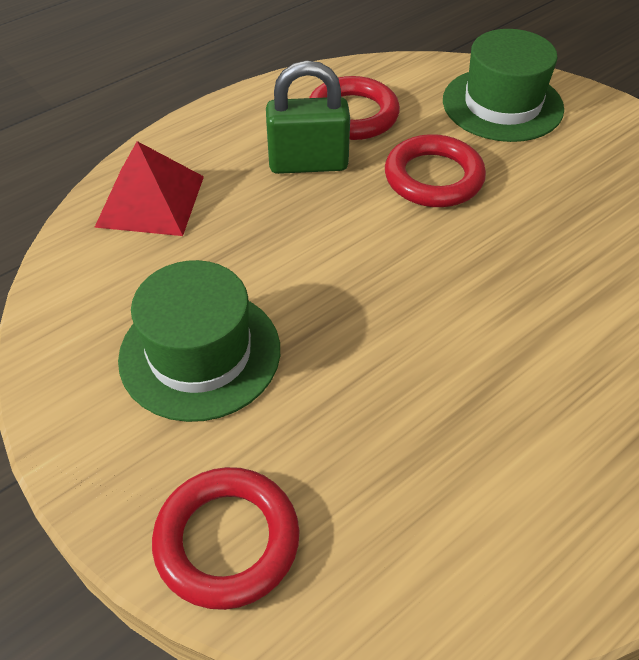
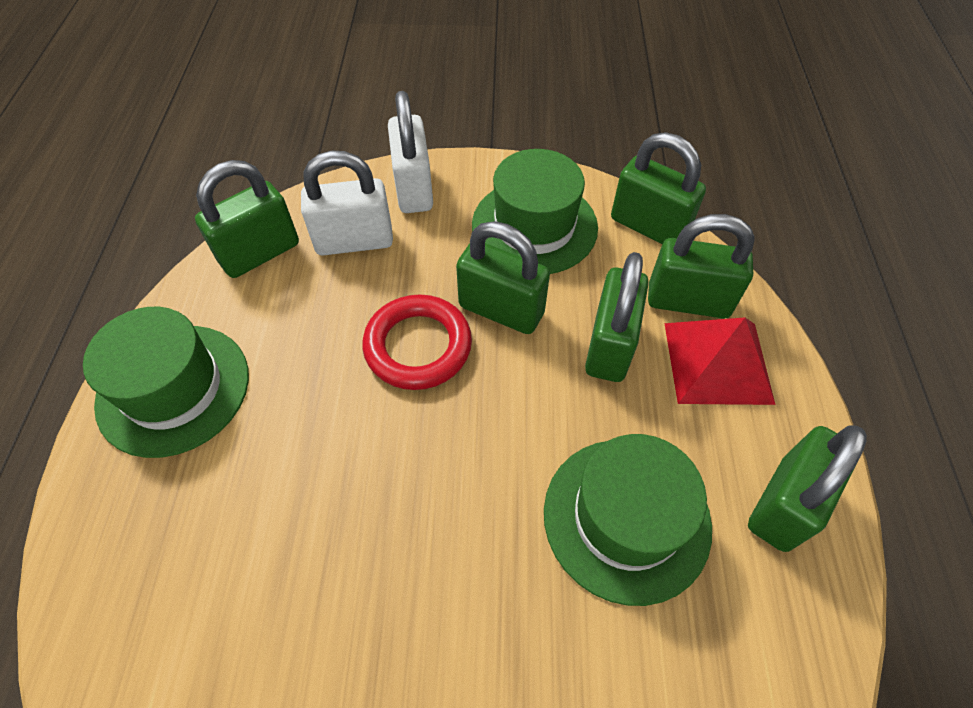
green hat: [118,260,280,422] [443,29,564,142] = 2 -> [83,307,249,458] [472,149,598,274] [544,434,712,606] = 3
green padlock: [266,61,350,174] = 1 -> [195,160,299,278] [456,221,550,334] [585,252,649,382] [611,132,706,244] [648,214,755,318] [748,425,867,552] = 6
red ring: [152,467,300,610] [309,76,400,140] [385,134,486,207] = 3 -> [362,294,472,390] = 1
white padlock: none = 0 -> [301,151,393,255] [388,91,433,213] = 2

